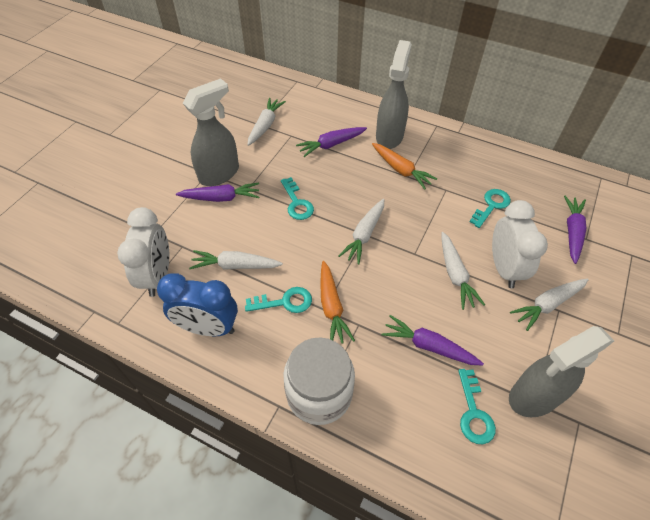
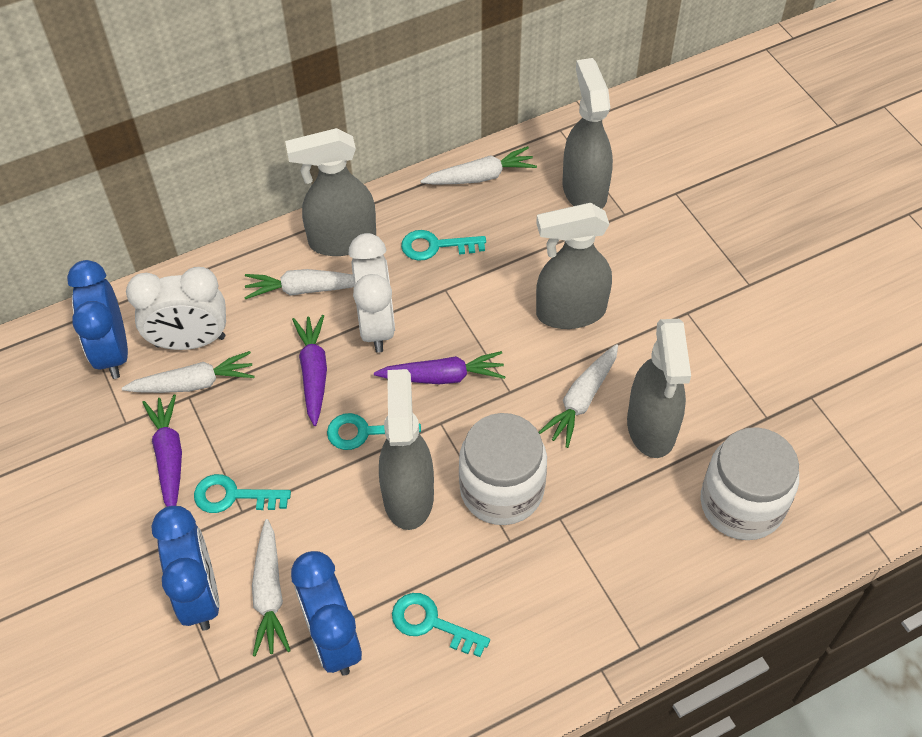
blue clock: [157,273,238,336] = 1 -> [67,260,128,379] [151,506,220,631] [291,551,362,676] = 3
grey spray bottle: [183,78,239,186] [376,40,412,149] [509,326,614,417] = 3 -> [285,128,376,256] [379,369,434,530] [536,203,612,329] [562,58,613,209] [627,319,691,458] = 5
orange carrot: [320,261,355,344] [372,143,437,190] = 2 -> none = 0
purple carrot: [176,183,259,202] [296,127,367,157] [382,315,484,366] [564,196,586,264] = 4 -> [142,395,182,507] [292,315,327,426] [374,351,505,384] = 3
white jar: [283,337,355,425] = 1 -> [459,413,547,525] [700,427,799,540] = 2

